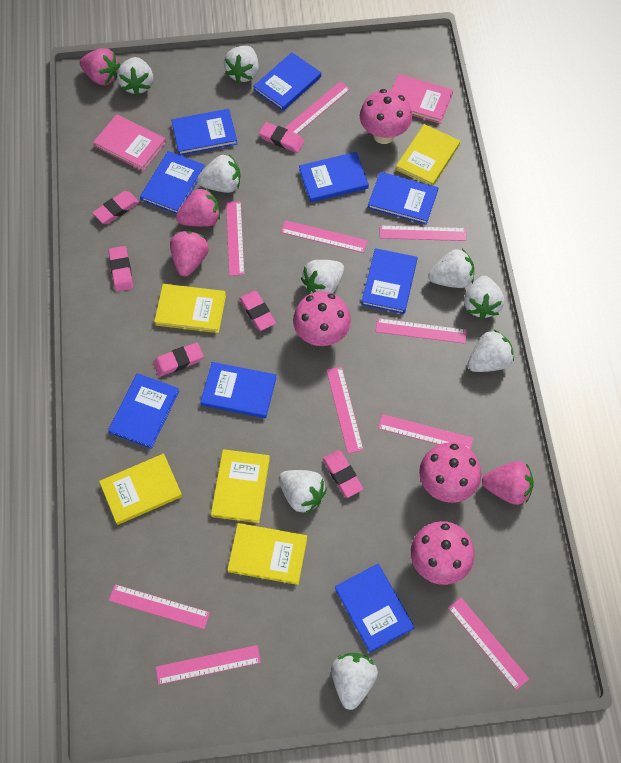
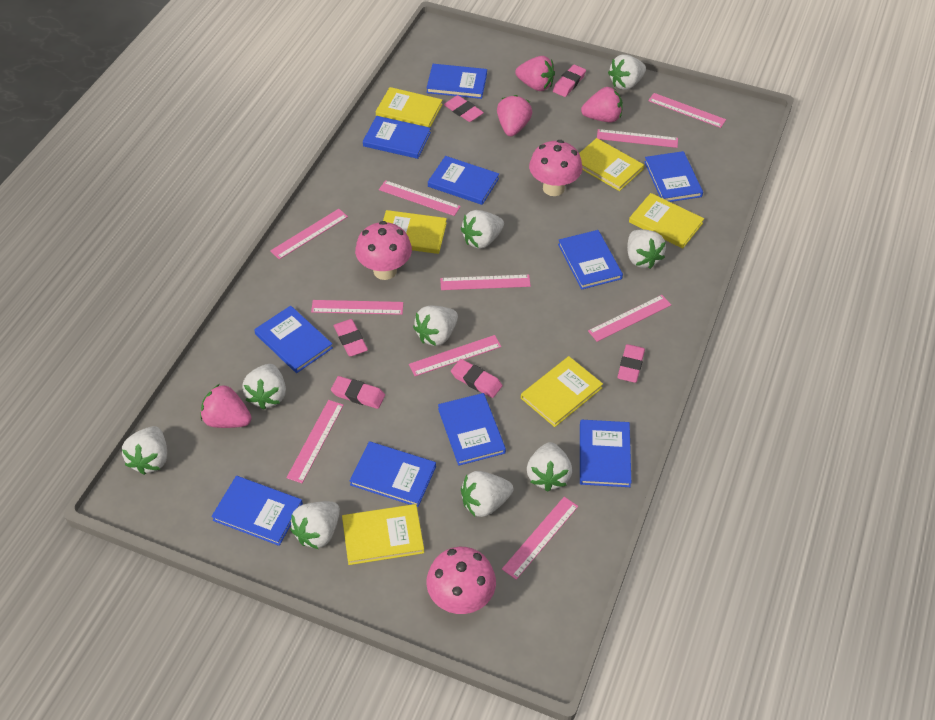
blue book: [108,373,179,449] [140,151,205,214] [171,109,237,155] [201,362,276,418] [253,52,321,111] [299,152,369,202] [335,564,414,653] [361,248,417,314] [368,172,438,225] = 9 -> [211,476,303,546] [254,305,333,373] [350,441,436,507] [363,116,431,159] [426,64,487,99] [428,156,499,205] [438,393,506,466] [558,230,623,290] [580,420,631,487] [644,151,703,202] = 10
pink book: [93,114,166,171] [391,74,453,124] = 2 -> none = 0
pink mushroom: [293,291,351,346] [360,89,412,144] [411,521,475,585] [419,442,481,503] = 4 -> [355,221,412,280] [426,547,496,614] [529,140,582,196] = 3
yellow book: [99,454,182,525] [154,284,226,333] [211,449,270,523] [227,523,307,585] [396,124,460,186] = 5 -> [342,504,424,565] [376,87,443,127] [383,210,447,254] [521,356,603,427] [579,138,644,191] [629,193,704,249] = 6

